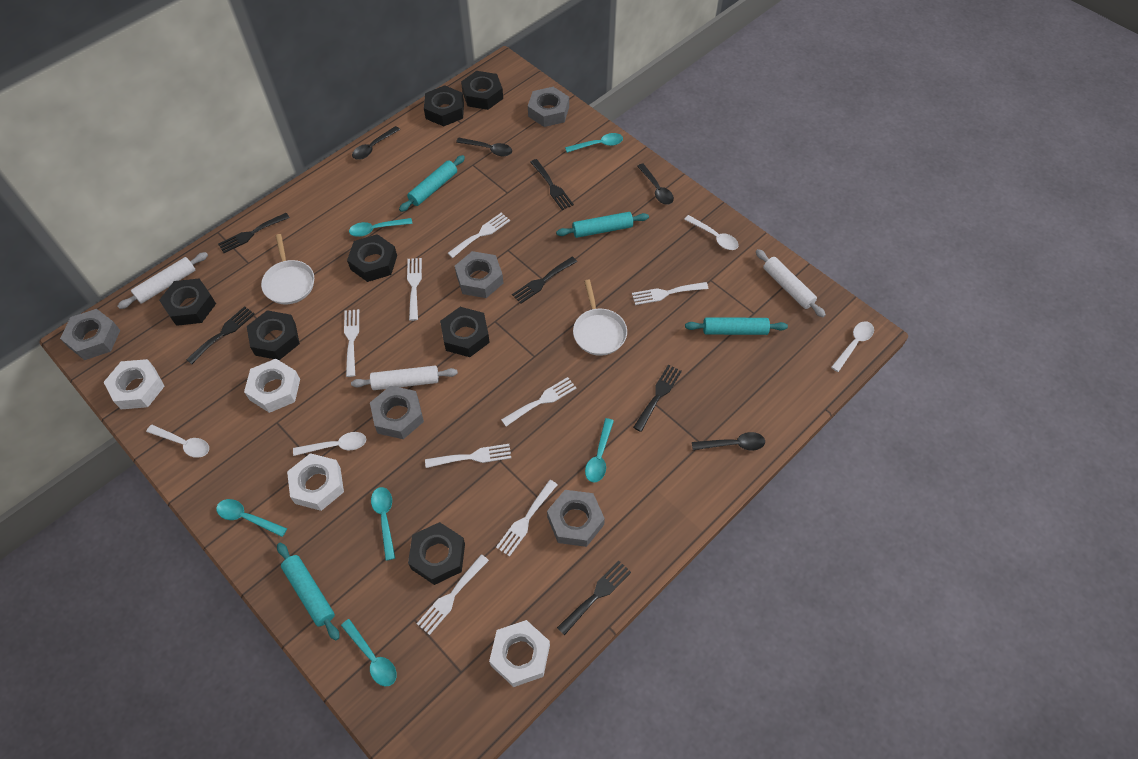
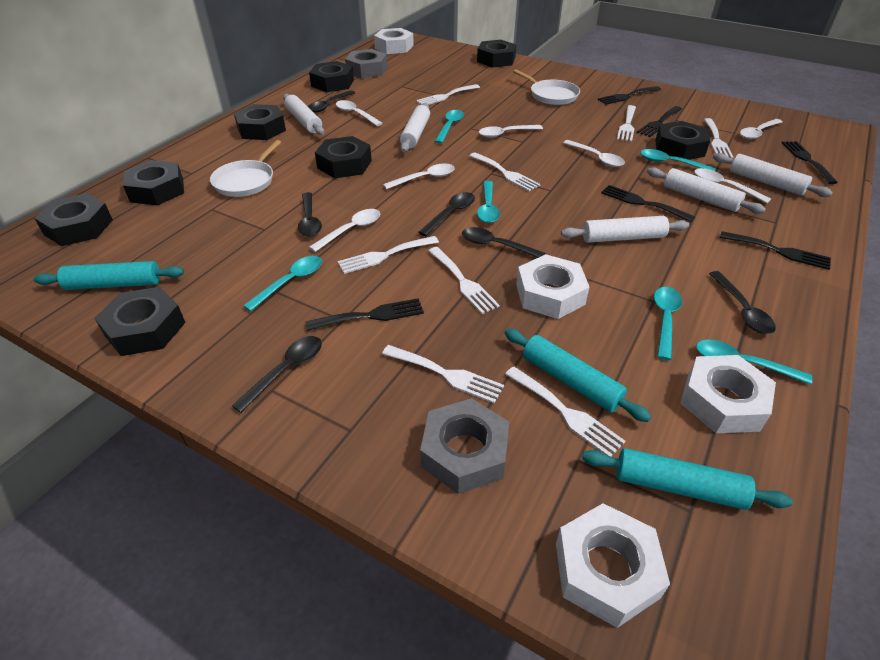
black nut: [159,278,216,326] [247,310,300,360] [347,234,397,282] [408,522,465,585] [424,85,464,126] [440,307,490,357] [461,71,503,110] = 7 -> [34,193,113,246] [95,287,185,356] [123,160,184,205] [234,104,286,140] [309,61,354,92] [315,136,372,178] [477,40,516,68] [655,121,710,160] = 8
black spoon: [352,126,400,160] [456,138,512,156] [637,164,674,205] [692,432,765,451] = 4 -> [232,336,322,413] [298,192,322,236] [308,90,355,112] [418,192,475,236] [462,227,547,258] [709,271,776,334] = 6
grey nut: [60,309,120,360] [370,386,424,439] [455,251,503,298] [528,87,569,127] [547,490,605,547] = 5 -> [345,49,388,78] [420,398,509,494] = 2
turquoise rolling pin: [277,543,340,640] [399,155,465,212] [556,212,649,238] [685,317,788,335] = 4 -> [34,261,184,290] [505,329,652,422] [582,448,792,510] = 3
white rolling pin: [118,252,208,309] [351,366,458,390] [756,249,826,317] = 3 -> [283,94,324,135] [400,103,430,152] [561,216,689,243] [647,168,766,214] [713,153,833,197] = 5
white spoon: [146,425,209,458] [293,432,366,456] [684,215,739,250] [831,321,874,372] = 4 -> [309,209,380,252] [336,100,383,126] [383,163,455,190] [479,125,543,138] [563,140,625,167] [694,168,771,203] [740,119,783,140] = 7

